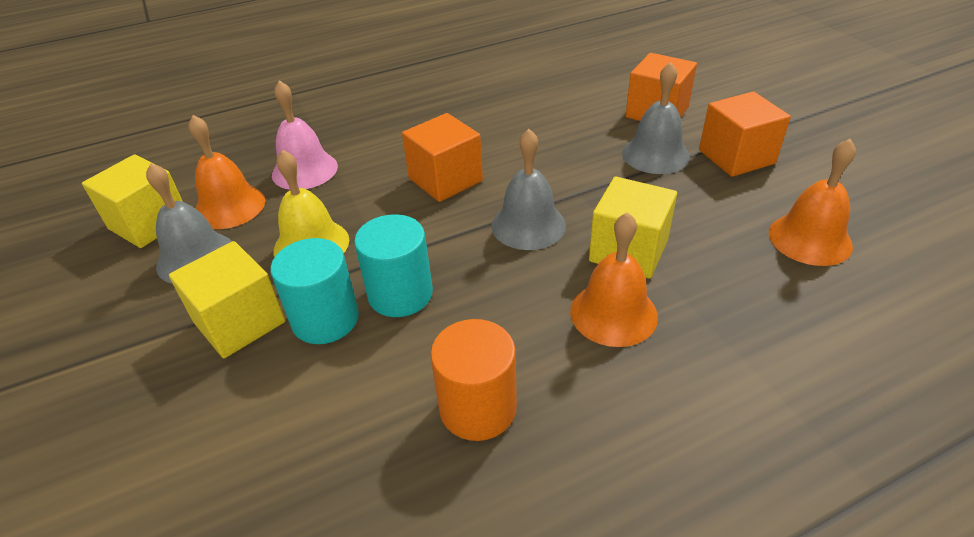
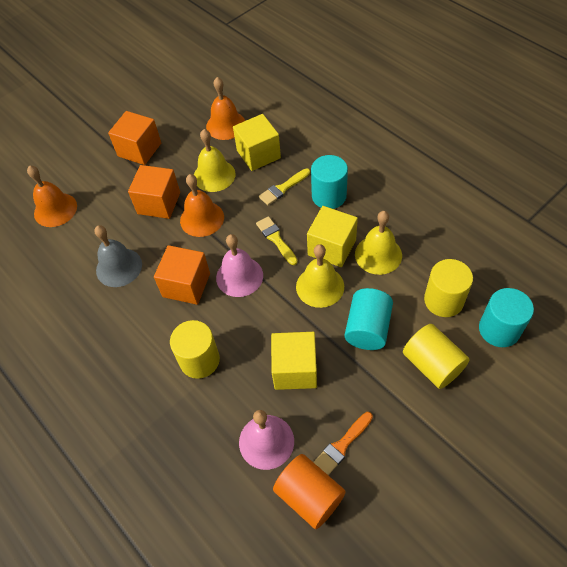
grey bell: [146,163,232,284] [492,129,566,250] [622,62,690,174] = 3 -> [94,225,142,287] = 1
orange brush: none = 0 -> [313,412,373,475] = 1
pink bell: [272,80,338,190] = 1 -> [216,234,263,297] [239,410,294,470] = 2
turquoise cylinder: [270,238,359,344] [354,214,433,317] = 2 -> [311,155,348,209] [345,288,393,350] [479,288,534,347] = 3
yellow bell: [273,149,349,257] = 1 -> [194,129,236,192] [296,244,344,308] [355,211,402,275] = 3
yellow brush: none = 0 -> [256,216,298,265] [259,168,310,205] = 2
yellow cylinder: none = 0 -> [170,320,220,379] [403,324,470,389] [424,259,473,317] = 3

